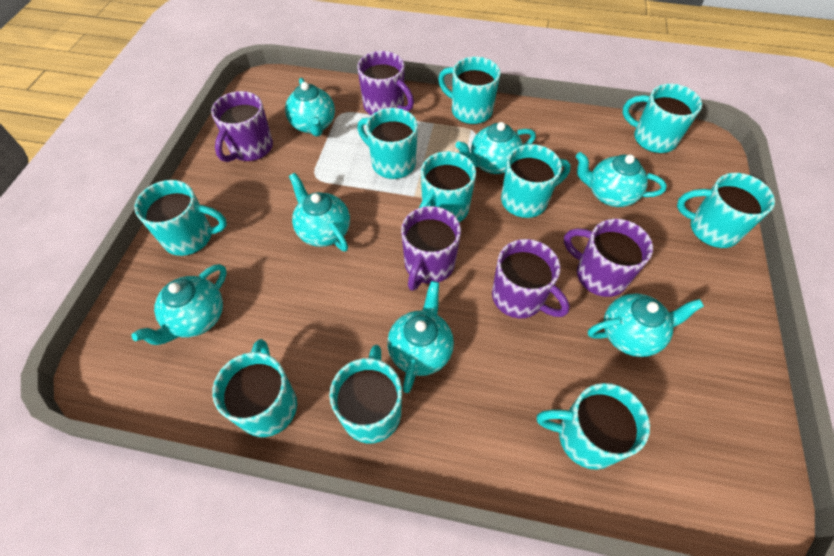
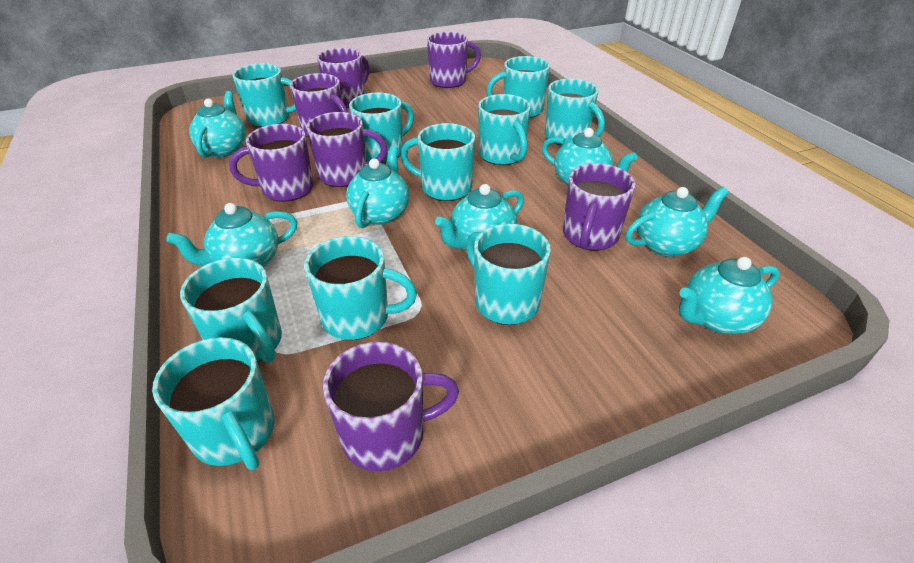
purple mug: [211,91,273,162] [357,51,414,115] [401,206,461,291] [492,239,569,318] [564,219,653,297] = 5 -> [229,124,313,202] [290,73,348,138] [306,112,388,187] [317,48,370,108] [323,342,459,471] [427,32,481,88] [563,163,635,250] = 7

